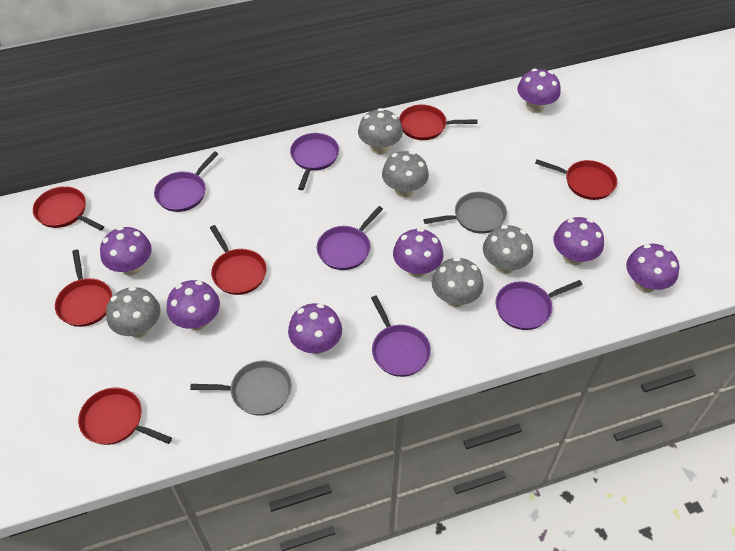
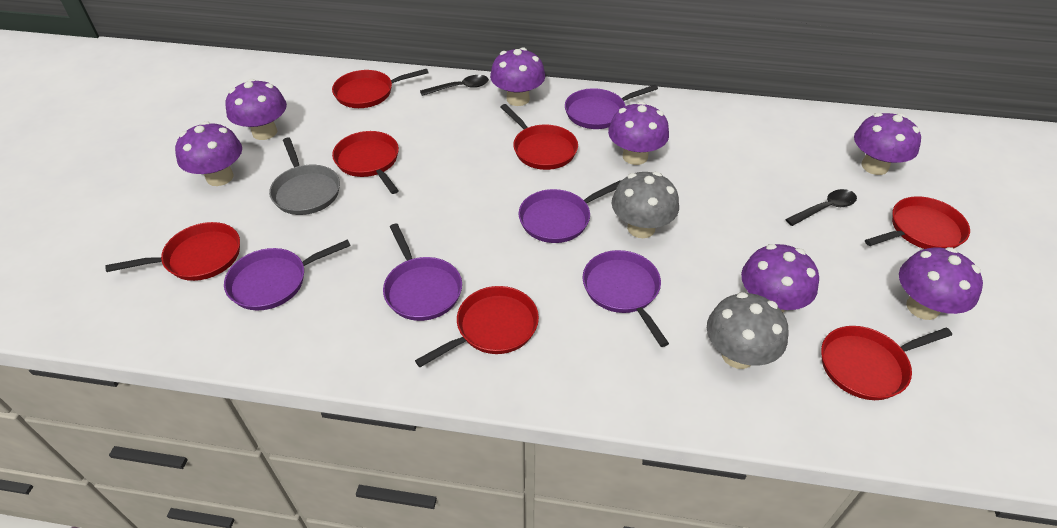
black spoon: none = 0 -> [420,75,489,96] [785,189,857,226] = 2
grey mushroom: [106,286,161,338] [358,108,403,155] [382,151,429,198] [432,257,484,307] [483,225,533,274] = 5 -> [611,171,679,238] [707,292,788,369] = 2
grey pan: [190,361,292,416] [423,192,507,234] = 2 -> [269,138,340,215] = 1
red pan: [33,186,104,231] [55,250,112,327] [78,388,172,445] [210,225,267,295] [399,105,478,140] [535,159,617,200] = 6 -> [105,222,240,281] [332,69,429,108] [332,131,399,194] [415,286,539,367] [501,104,578,170] [821,326,952,400] [865,196,970,249] = 7

